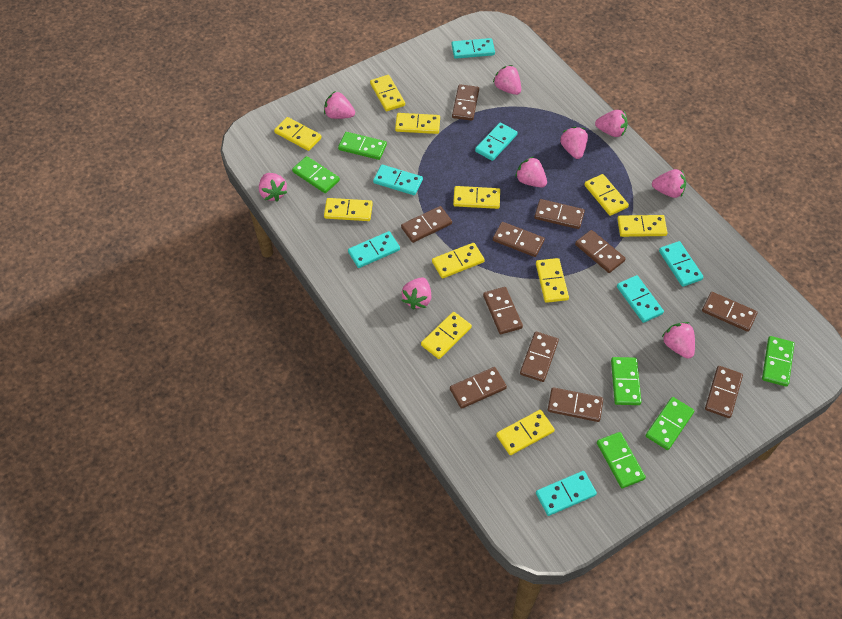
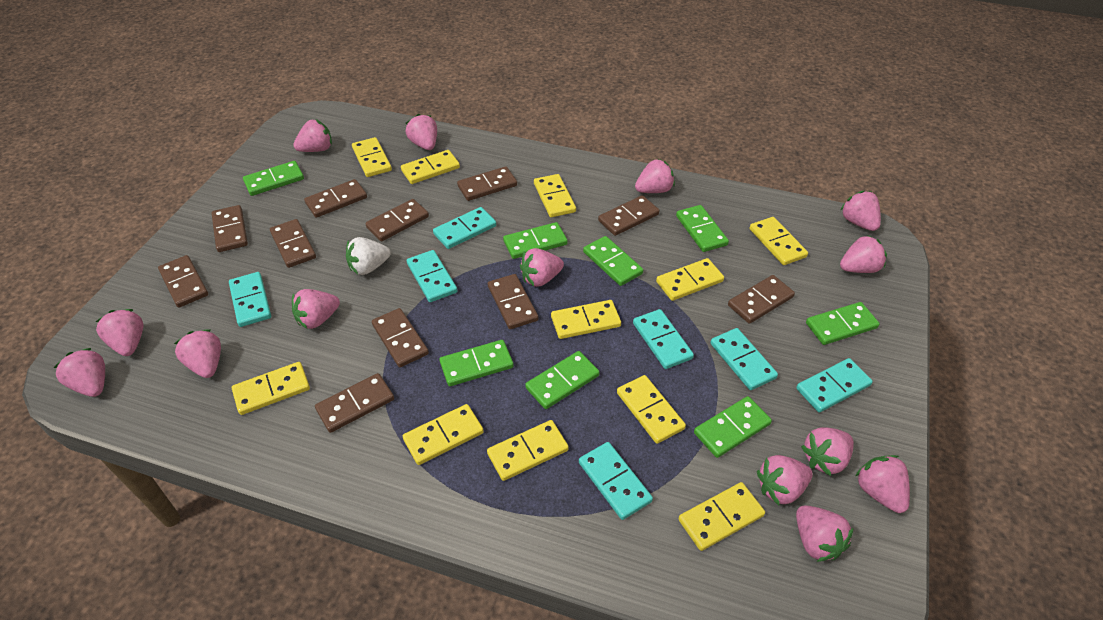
green domino: [292,156,340,193] [338,132,387,160] [597,432,646,488] [611,357,641,405] [646,397,694,450] [762,336,795,387] = 6 -> [243,161,304,196] [439,340,514,386] [503,222,568,259] [525,351,600,409] [583,236,643,286] [676,205,729,252] [694,396,772,458] [806,302,880,345] = 8
pink strawberry: [259,173,287,202] [324,91,355,119] [402,277,431,310] [493,65,521,95] [515,157,547,188] [560,127,588,159] [595,110,628,137] [652,169,686,198] [662,322,695,359] = 9 -> [53,348,105,397] [96,309,144,356] [174,329,221,378] [292,289,340,329] [293,119,332,152] [406,114,437,150] [520,248,564,287] [635,159,675,193] [757,455,813,505] [796,505,854,562] [801,427,854,476] [840,235,887,273] [841,191,881,231] [855,455,910,513] = 14
white strawberry: none = 0 -> [346,237,391,275] = 1

